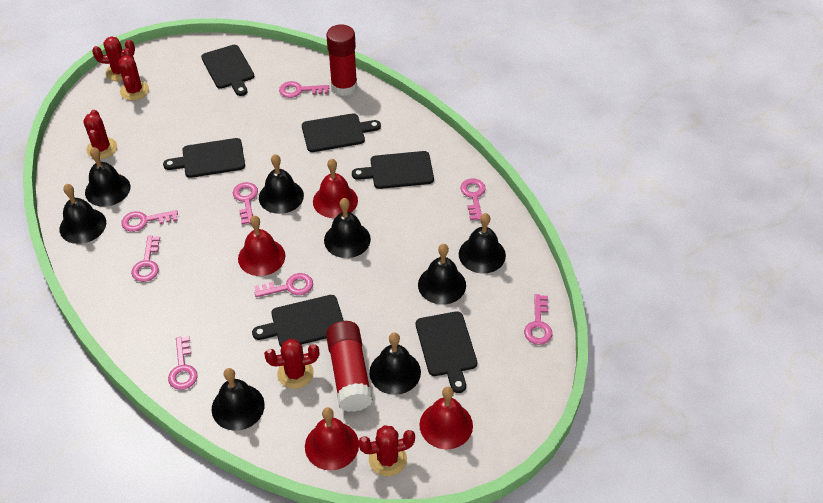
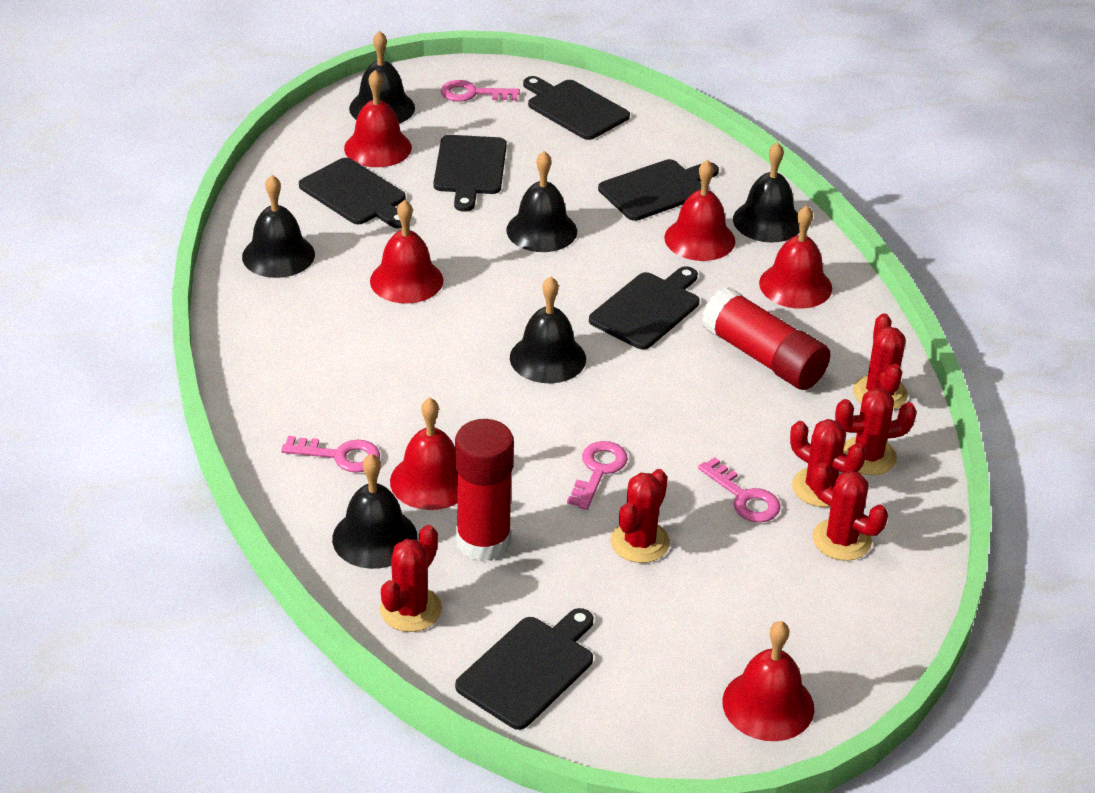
black bell: [59,184,106,244] [85,147,130,207] [212,368,265,431] [259,154,304,214] [324,198,371,258] [369,333,421,395] [418,244,466,305] [459,213,506,274] = 8 -> [242,175,315,278] [332,454,417,569] [349,31,415,123] [507,151,577,252] [510,277,586,383] [733,142,799,243] = 6
pink key: [121,210,178,232] [131,236,160,282] [168,336,198,390] [233,182,258,224] [254,273,313,297] [279,81,329,98] [460,178,486,220] [524,294,552,345] = 8 -> [281,436,380,473] [441,80,520,102] [567,441,628,510] [698,457,781,523] = 4
red bell: [238,216,285,276] [305,407,359,470] [313,159,358,218] [419,387,473,449] = 4 -> [344,70,412,167] [370,200,443,304] [390,398,457,510] [664,160,735,261] [722,621,814,741] [759,206,832,309] = 6
red cactus: [83,110,117,159] [92,36,135,81] [118,48,149,101] [264,339,319,389] [358,425,415,476] = 5 -> [380,525,442,632] [610,469,670,563] [790,419,866,507] [812,463,888,561] [835,388,917,475] [853,313,908,410] = 6

